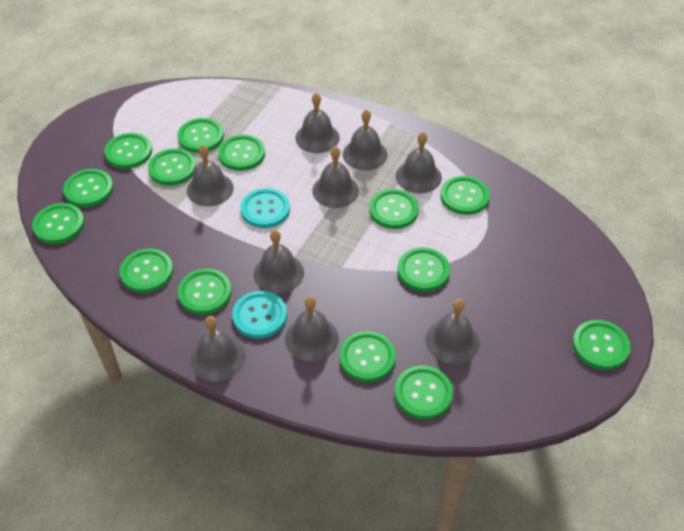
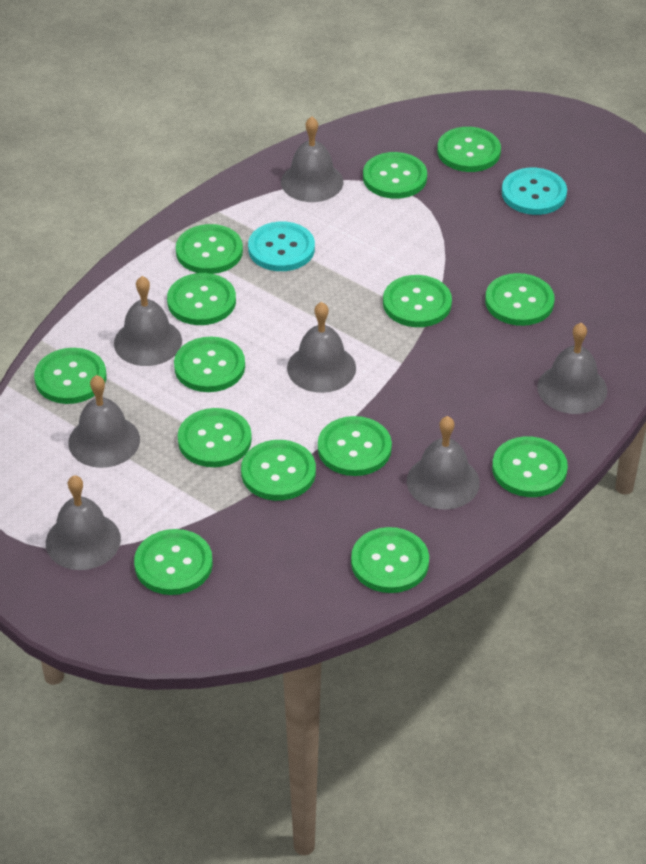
grey bell: [187,145,234,207] [191,316,246,381] [253,230,304,294] [285,296,339,361] [295,93,340,153] [312,146,359,208] [343,109,388,171] [396,132,442,193] [426,299,480,364] = 9 -> [46,475,121,570] [68,375,140,468] [114,276,182,366] [281,117,343,202] [287,302,356,393] [407,416,480,510] [537,323,607,414] = 7

